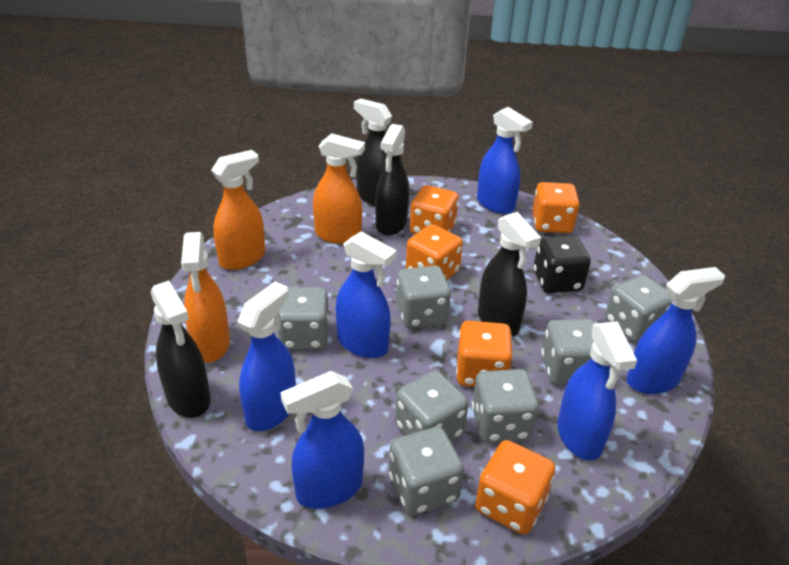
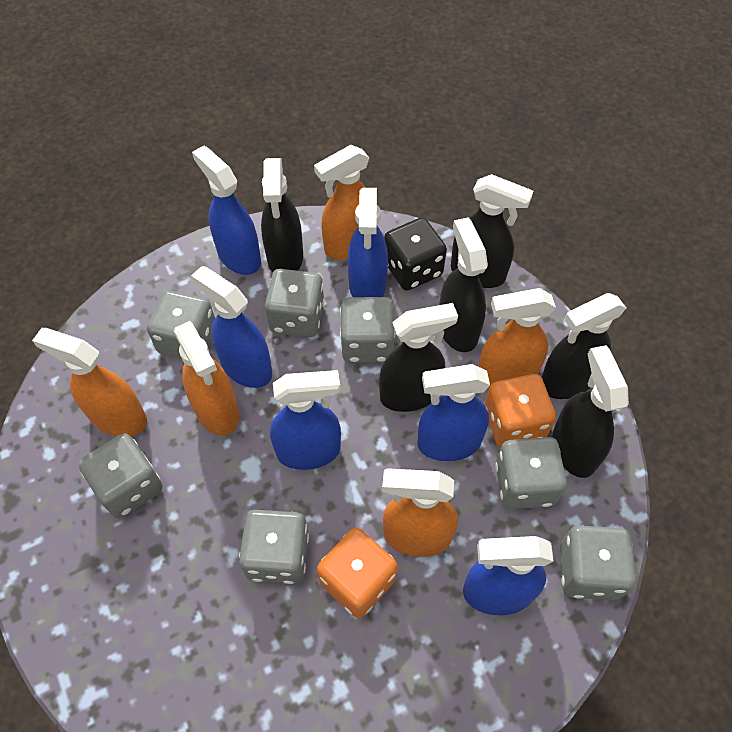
black spray bottle: [150,281,211,418] [354,98,392,206] [375,124,409,236] [478,212,541,337] = 4 -> [261,158,303,272] [379,303,458,412] [440,218,488,352] [451,174,533,288] [542,293,626,399] [552,345,629,478] = 6
orange dice: [406,224,463,280] [410,185,459,234] [456,321,513,387] [475,440,555,534] [532,182,580,233] = 5 -> [317,528,398,618] [484,374,556,448] = 2
orange spray bottle: [181,232,230,362] [211,150,265,270] [313,133,365,244] = 3 -> [32,328,147,436] [174,321,239,435] [314,145,369,260] [382,468,458,557] [478,288,556,388] = 5

